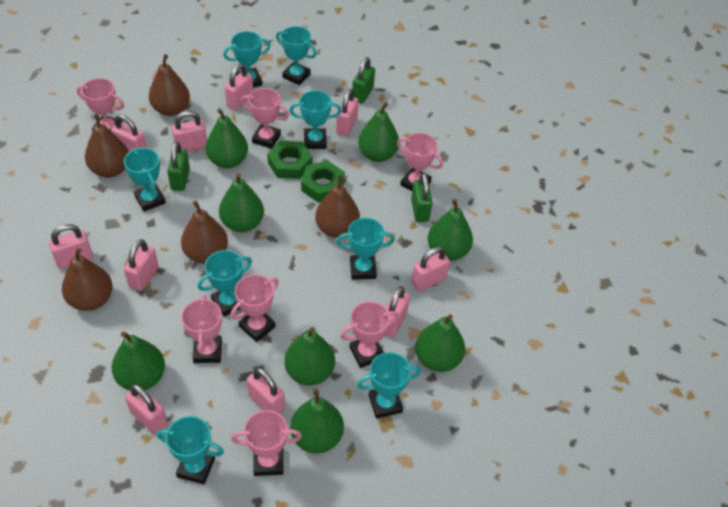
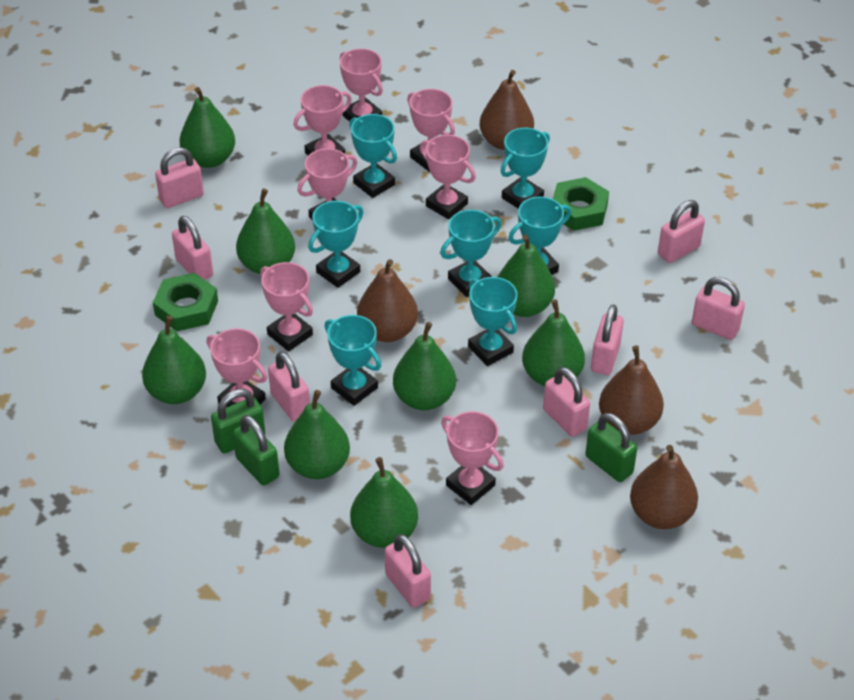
brown pear: [62,248,113,311] [85,114,129,178] [149,54,190,116] [181,201,228,264] [315,175,360,238] = 5 -> [357,259,418,342] [479,70,534,150] [599,346,664,435] [630,445,698,529] = 4
pink padlock: [49,224,93,269] [111,115,147,152] [124,239,159,291] [125,384,168,435] [172,111,207,152] [225,64,253,110] [247,368,285,414] [336,89,359,136] [385,286,410,338] [411,246,450,292] = 10 -> [155,147,204,208] [172,216,213,280] [268,352,310,422] [385,534,431,608] [543,367,590,437] [591,305,624,375] [658,200,705,263] [692,277,745,340] = 8
pink trophy: [77,78,124,132] [181,295,222,363] [231,274,279,342] [231,410,302,476] [241,88,289,149] [340,301,398,368] [397,133,443,191] = 7 -> [207,328,267,407] [260,262,313,351] [293,85,352,155] [297,148,357,221] [340,48,383,122] [407,89,455,172] [420,135,476,219] [441,411,504,505] = 8
turquoise trophy: [124,148,166,212] [157,416,224,484] [198,250,252,317] [223,31,271,88] [276,26,317,85] [289,91,342,149] [336,218,395,280] [357,352,421,419] = 8 -> [308,201,364,288] [324,315,381,406] [350,114,397,198] [440,210,501,297] [468,277,518,366] [501,128,550,209] [508,197,571,275] = 7

